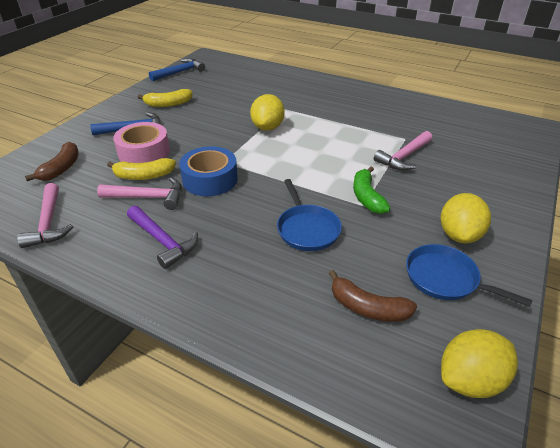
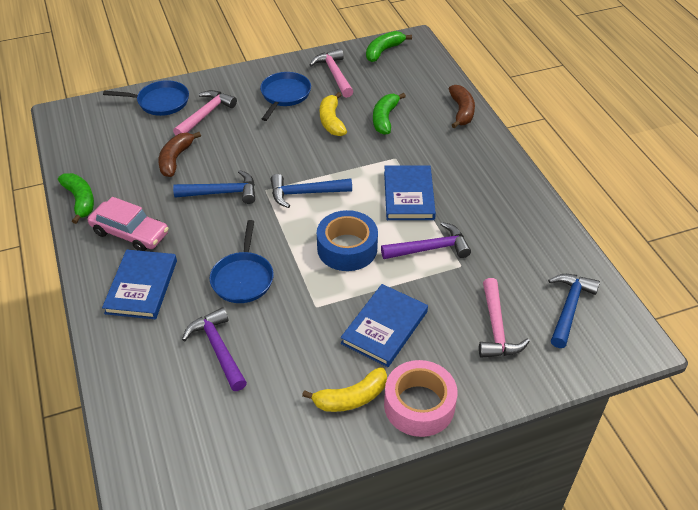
blue book: none = 0 -> [102,249,177,319] [341,284,428,367] [384,165,436,220] = 3
blue hammer: [90,113,161,135] [149,58,205,81] = 2 -> [173,170,255,204] [271,174,352,208] [548,274,600,348] = 3
blue pan: [277,179,342,251] [406,244,533,307] = 2 -> [103,80,189,116] [210,220,274,303] [260,72,311,121] = 3
green banana: [353,166,391,214] = 1 -> [58,173,94,224] [366,31,412,62] [373,93,406,135] = 3
pink car: none = 0 -> [88,197,169,251] = 1
purple hammer: [127,206,198,269] = 1 -> [182,307,247,391] [381,222,471,259] = 2
yellow lemon: [250,94,285,131] [440,193,491,243] [441,329,518,398] = 3 -> none = 0

